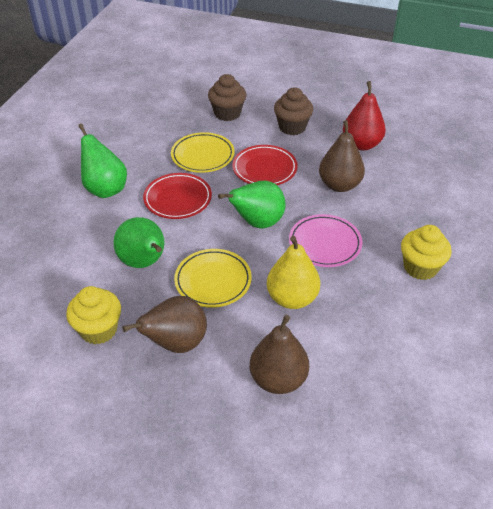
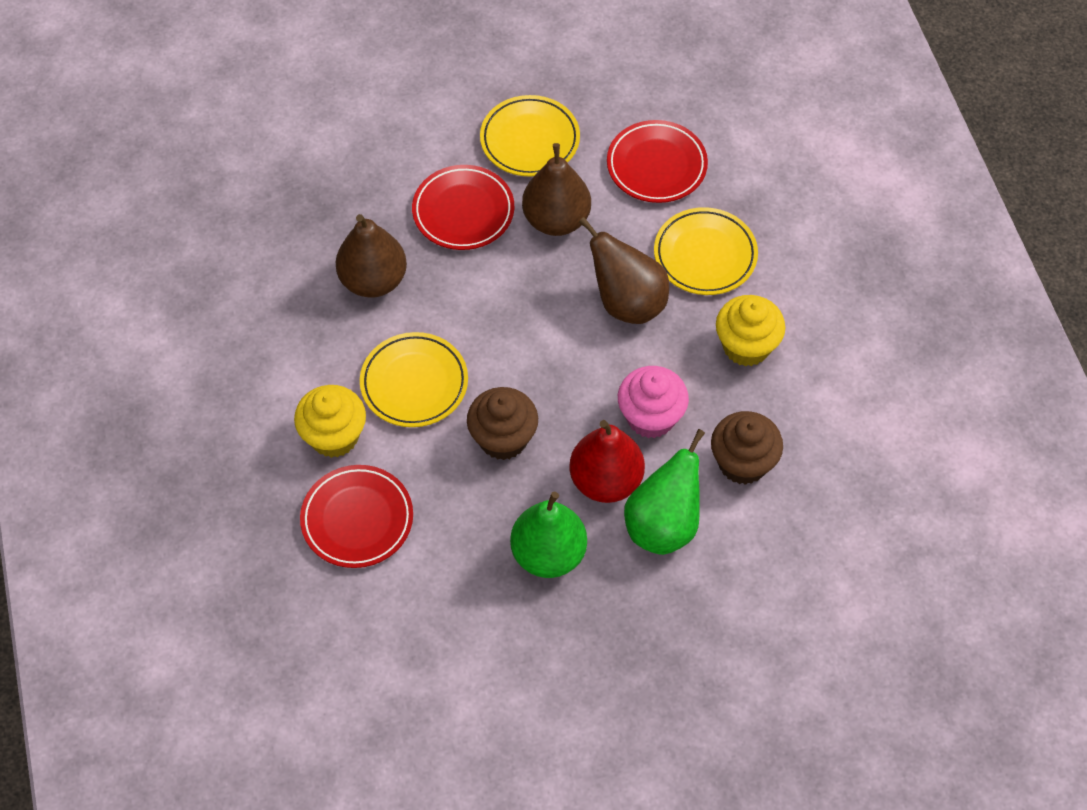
green pear: [78,123,127,198] [113,217,165,268] [218,181,286,229] = 3 -> [510,492,587,578] [624,429,705,555] = 2
pink cupcake: none = 0 -> [618,366,689,438] = 1
pink plate: [289,214,362,267] = 1 -> none = 0
red plate: [143,173,212,219] [233,145,298,185] = 2 -> [300,465,413,568] [412,165,514,250] [607,120,708,203] = 3
yellow pear: [267,236,320,309] = 1 -> none = 0
yellow plate: [171,132,235,173] [174,249,252,307] = 2 -> [360,332,468,427] [480,95,580,177] [654,207,758,295] = 3

